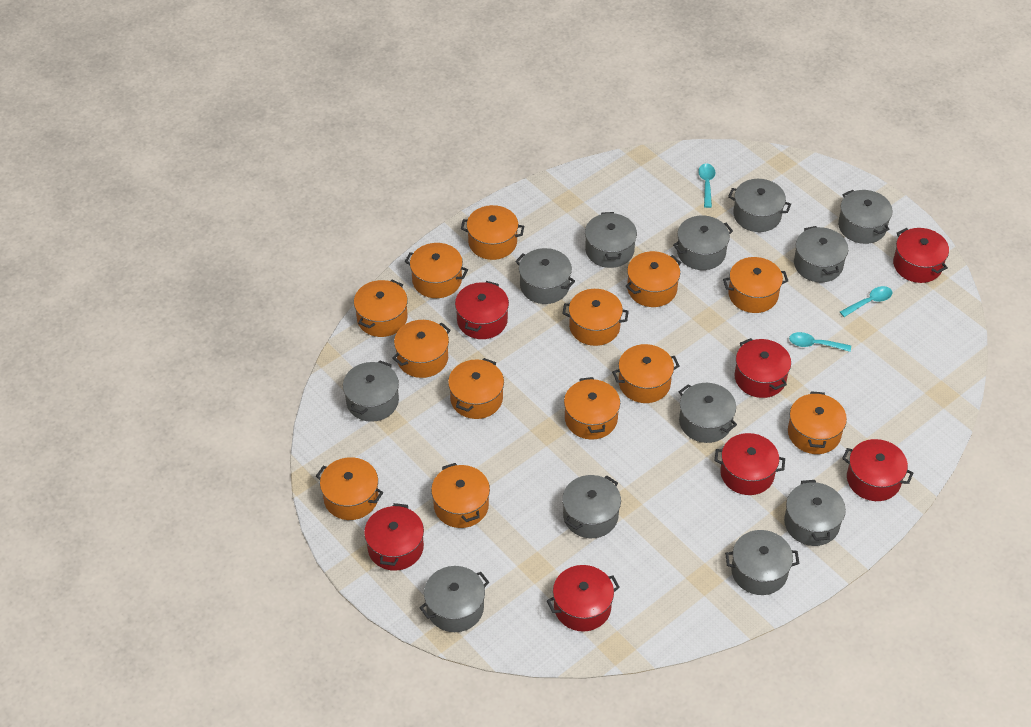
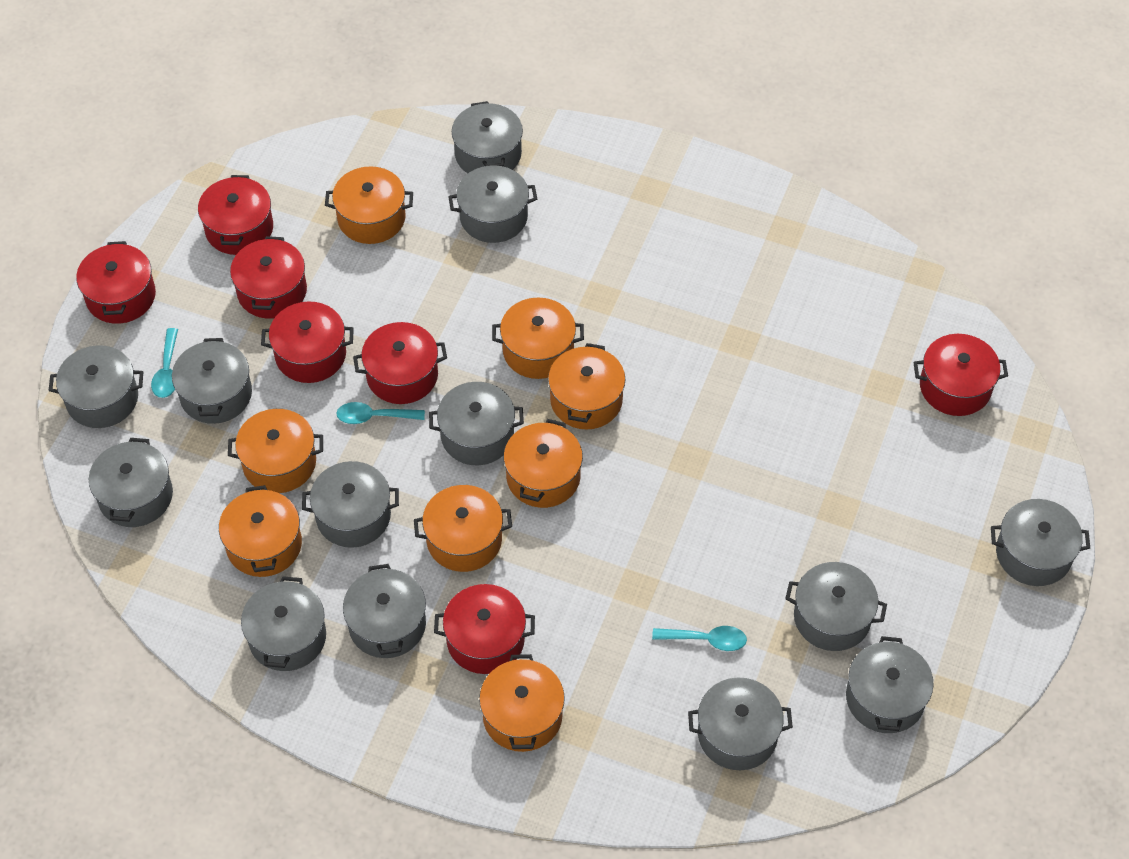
grey pot: [343,360,399,422] [420,566,489,632] [515,248,575,304] [562,475,621,538] [585,212,637,268] [673,216,733,270] [679,383,737,443] [725,530,800,595] [728,179,791,232] [784,480,846,546] [794,226,848,282] [838,190,892,244] = 12 -> [49,345,143,428] [89,438,173,527] [172,338,252,424] [241,576,326,671] [302,461,399,548] [343,564,426,658] [429,382,524,465] [448,165,537,243] [452,101,523,173] [688,677,793,770] [785,562,887,651] [846,636,934,733] [991,499,1090,586] = 13
orange pot: [316,457,384,520] [354,280,408,337] [392,320,451,378] [405,243,468,298] [431,463,490,528] [448,358,504,419] [461,205,524,260] [562,289,629,346] [564,377,620,439] [612,344,679,403] [626,251,681,307] [723,257,788,313] [788,391,847,454] = 13 -> [219,485,302,577] [228,409,323,493] [325,166,413,244] [414,485,512,572] [479,654,565,752] [492,298,584,379] [504,419,583,508] [548,343,625,430] = 8

